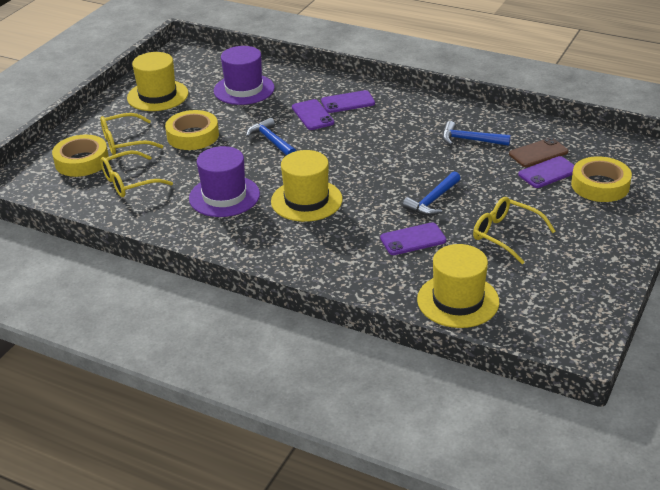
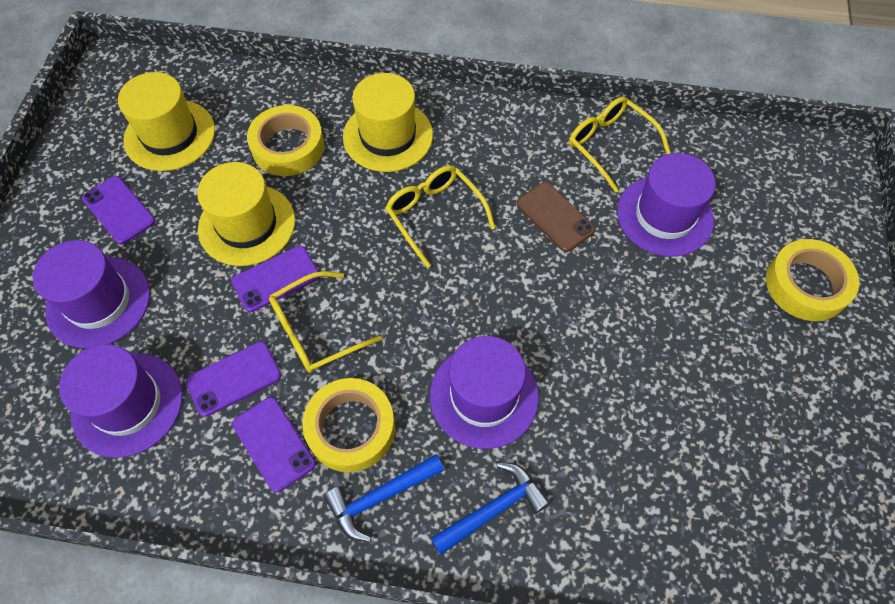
blue hammer: [246,118,296,155] [402,171,461,216] [442,121,511,146] = 3 -> [324,454,444,542] [431,462,550,555] = 2
purple hat: [189,146,260,217] [214,46,275,105] = 2 -> [32,240,150,348] [59,344,183,458] [430,336,539,449] [617,153,716,257] = 4

